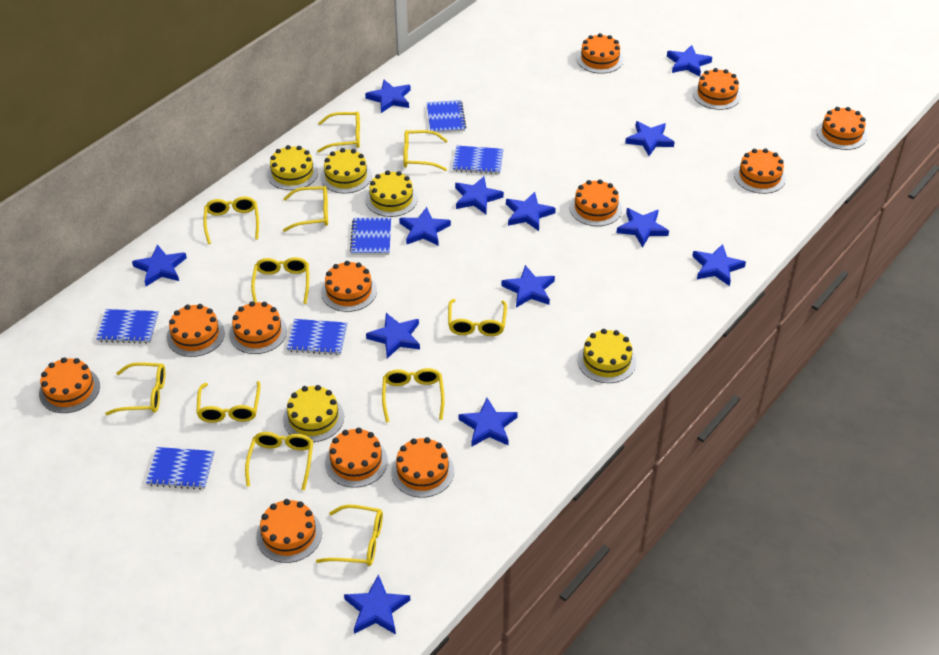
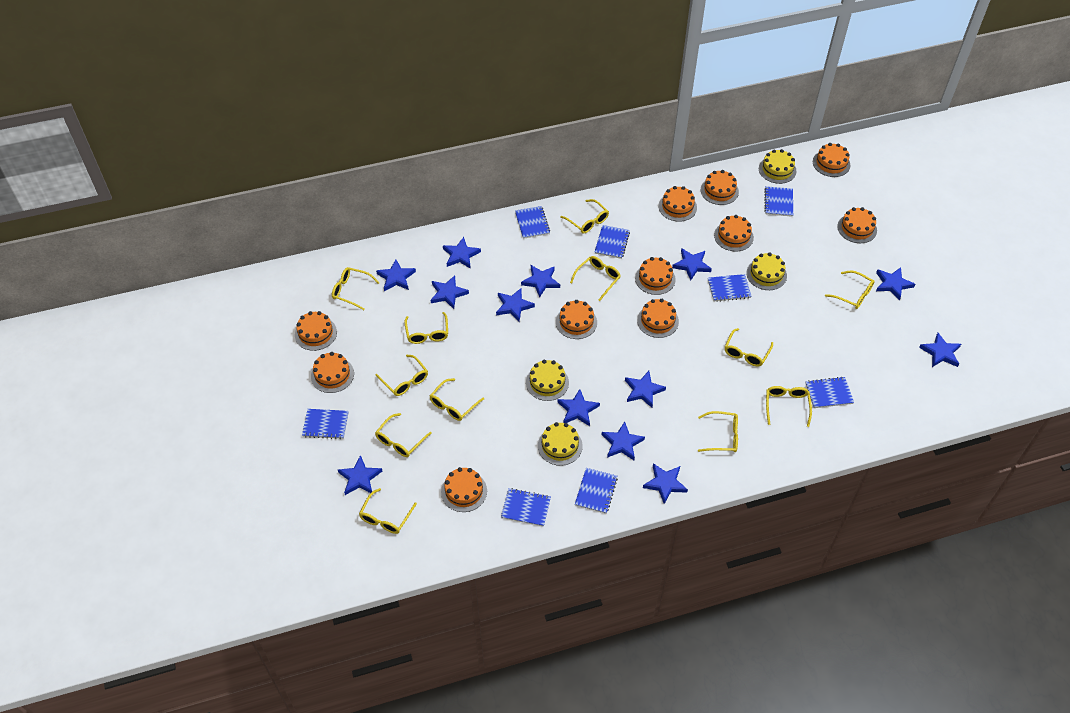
blue notebook: [96,309,159,344] [146,447,215,490] [287,319,347,356] [350,218,391,255] [427,100,466,133] [452,146,504,174] = 6 -> [302,409,349,439] [501,488,551,527] [515,206,550,239] [575,468,618,514] [595,225,630,259] [708,274,752,302] [764,186,793,217] [805,377,854,408] = 8
orange cake: [39,357,100,413] [167,304,225,357] [229,301,287,354] [256,499,322,563] [321,261,377,312] [325,428,388,488] [391,437,454,497] [570,179,622,226] [577,33,623,74] [693,68,741,110] [734,148,786,194] [816,107,867,150] = 12 -> [295,311,337,351] [311,352,354,393] [441,467,487,512] [556,300,597,339] [635,257,676,295] [637,299,679,338] [658,186,697,222] [701,170,739,205] [714,215,754,252] [813,143,850,177] [837,207,877,243] = 11
yellow cake: [267,145,318,190] [283,385,344,442] [321,148,372,194] [366,170,418,217] [577,329,636,383] = 5 -> [526,360,569,401] [538,422,583,466] [746,252,787,290] [759,149,796,184] = 4
yellow glasses: [105,362,165,415] [196,381,261,423] [203,196,259,244] [245,432,313,490] [251,257,309,304] [283,186,328,232] [316,505,383,566] [317,111,360,153] [382,368,445,423] [403,130,448,171] [448,299,507,336] = 11 -> [332,267,380,310] [359,488,417,534] [375,355,428,396] [375,413,432,457] [404,312,448,344] [430,378,484,421] [560,199,609,234] [570,256,621,301] [698,411,738,452] [725,328,773,367] [766,386,812,427] [825,271,875,309] = 12

